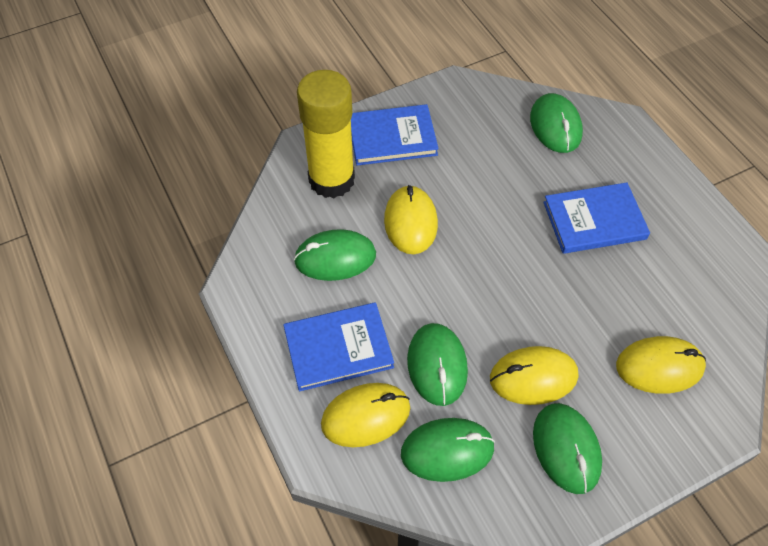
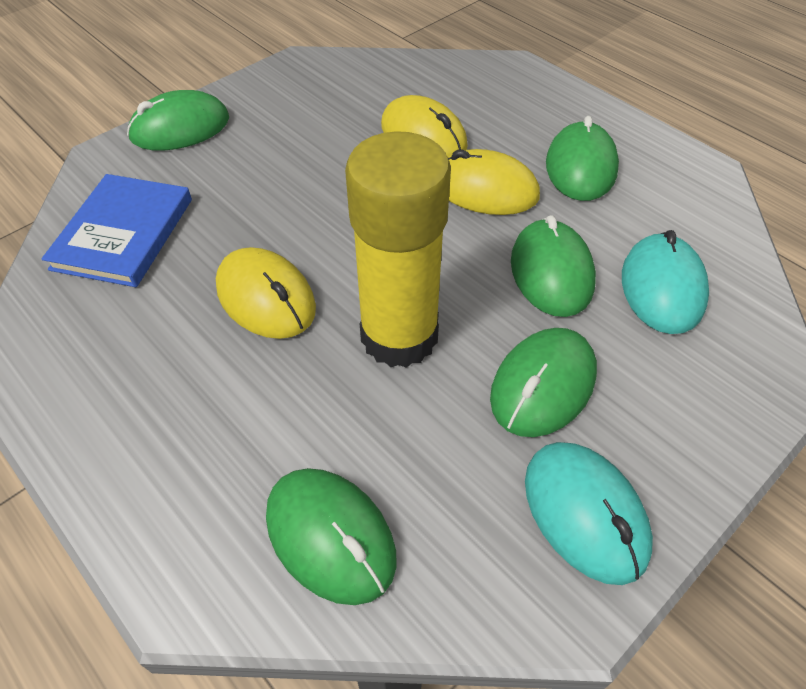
blue book: [283,303,394,391] [351,104,439,166] [543,182,650,254] = 3 -> [42,174,192,287] = 1
turquoise mouse: none = 0 -> [525,442,653,585] [622,230,709,334] = 2
yellow mouse: [321,383,410,447] [384,185,438,254] [490,346,578,405] [616,336,706,394] = 4 -> [216,247,316,339] [381,95,468,157] [448,149,540,215] = 3

